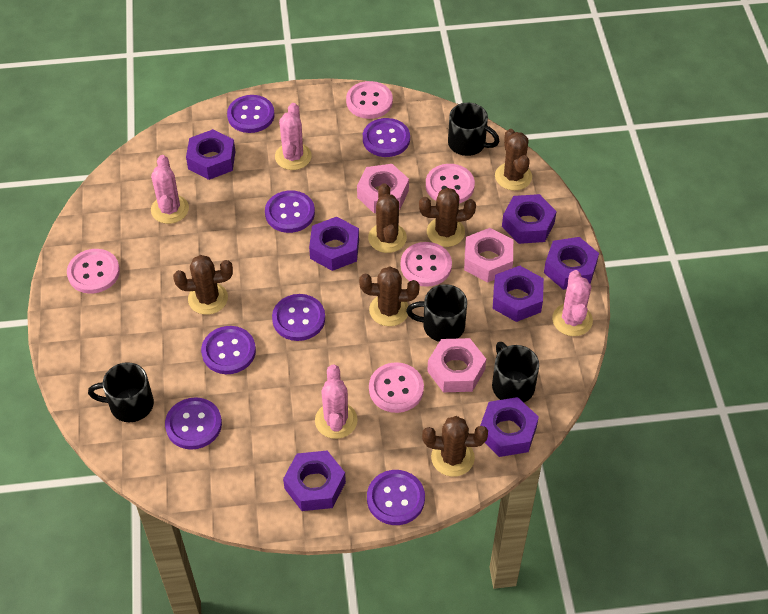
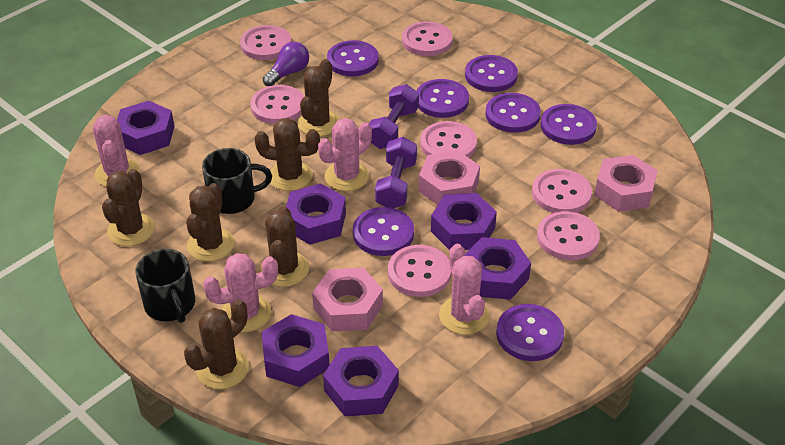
black mug: [88,362,154,422] [406,284,467,342] [448,103,499,156] [492,342,539,402] = 4 -> [135,249,195,323] [202,148,272,214] = 2
pink button: [67,249,120,294] [346,81,393,119] [369,362,424,413] [401,242,452,287] [426,164,475,203] = 5 -> [240,25,291,60] [250,85,304,124] [388,245,451,297] [402,21,453,56] [420,121,477,158] [532,169,592,213] [537,211,600,261] = 7
purple dumbbell: none = 0 -> [369,84,419,149] [375,137,417,208] = 2
purple light bulb: none = 0 -> [262,42,309,86] = 1
purple nut: [186,129,236,180] [283,451,346,511] [309,217,359,271] [480,397,539,457] [493,266,544,322] [502,194,557,244] [544,237,599,290] = 7 -> [117,101,174,155] [261,314,329,387] [286,183,346,245] [323,346,399,416] [431,193,497,250] [465,237,531,300] = 6

